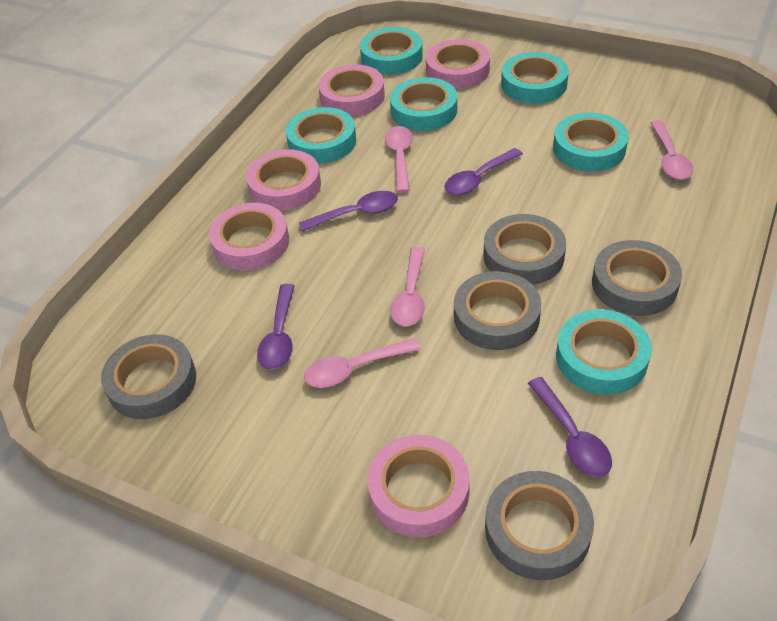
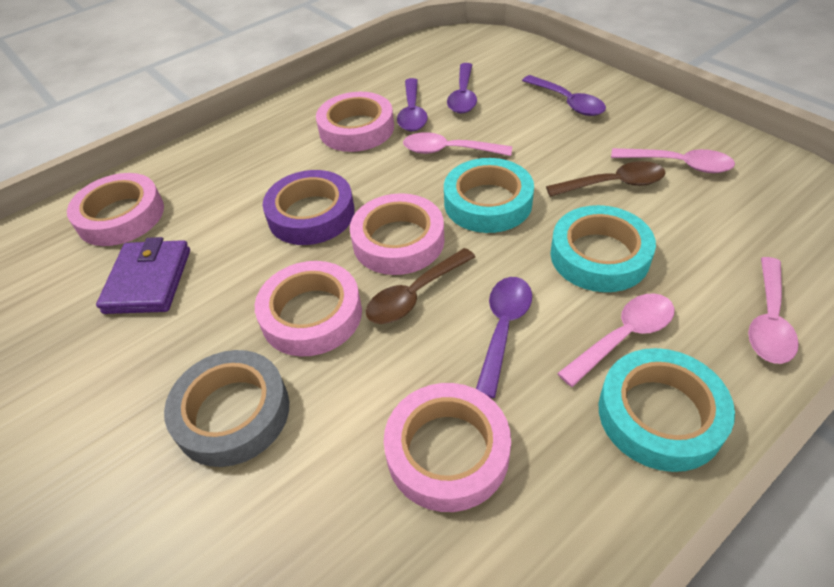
brown spoon: none = 0 -> [366,248,475,324] [546,161,665,197] = 2
grey tape: [101,334,196,419] [454,271,541,350] [483,214,566,285] [485,471,594,580] [592,240,682,316] = 5 -> [164,350,289,467] = 1
purple tape: none = 0 -> [263,170,355,245] = 1
purple wallet: none = 0 -> [96,237,190,314] = 1
turquoise tape: [286,107,356,164] [360,27,423,75] [390,77,457,131] [501,52,569,104] [553,113,629,172] [556,309,652,394] = 6 -> [444,158,534,233] [550,205,656,292] [599,348,735,472] = 3

